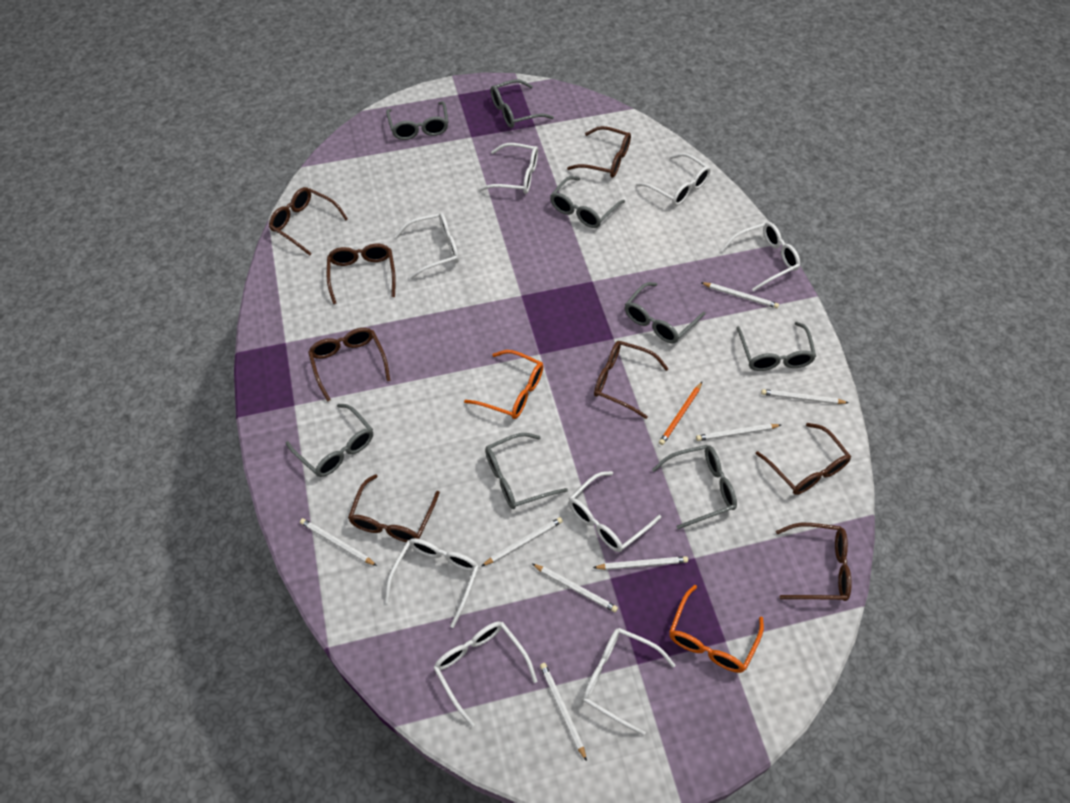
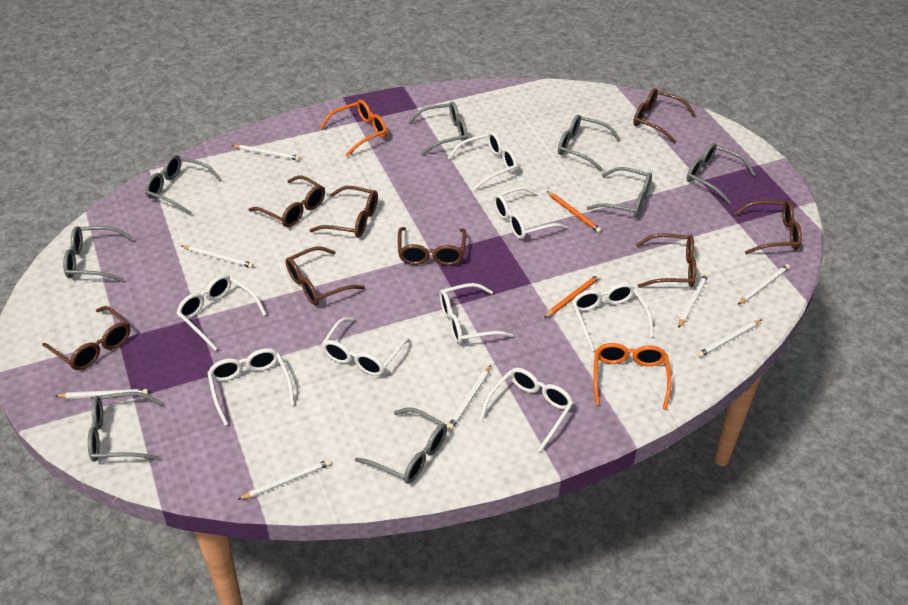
orange pencil: [659,382,702,445] = 1 -> [544,274,600,318] [547,191,602,233] = 2

